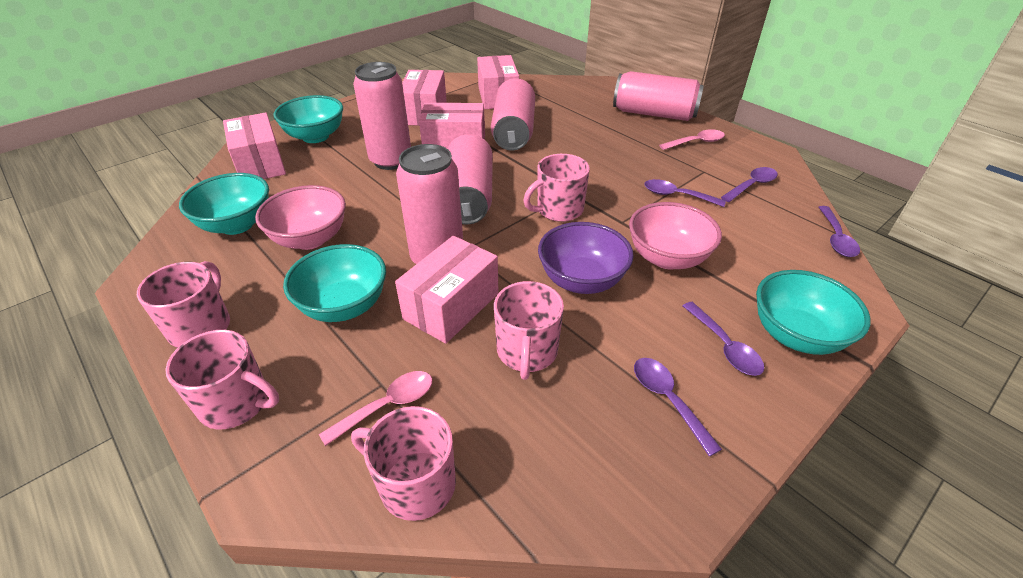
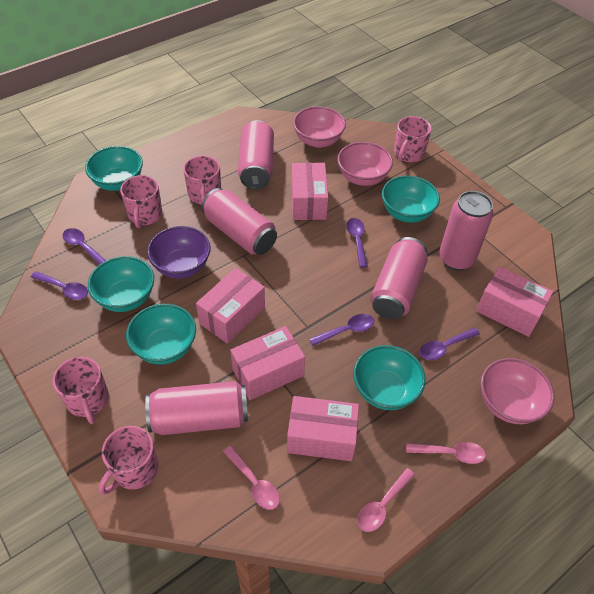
pink bowl: [255,185,346,250] [629,202,722,270] = 2 -> [293,106,346,148] [337,142,393,186] [481,358,554,424] = 3
pink spoon: [319,371,432,446] [659,129,725,150] = 2 -> [223,446,280,510] [357,468,415,532] [406,442,486,464] = 3
turquoise bowl: [179,173,269,235] [273,95,343,143] [283,244,386,322] [756,270,871,355] = 4 -> [85,146,143,191] [88,256,154,312] [126,304,196,364] [353,345,426,410] [382,176,440,223] = 5

